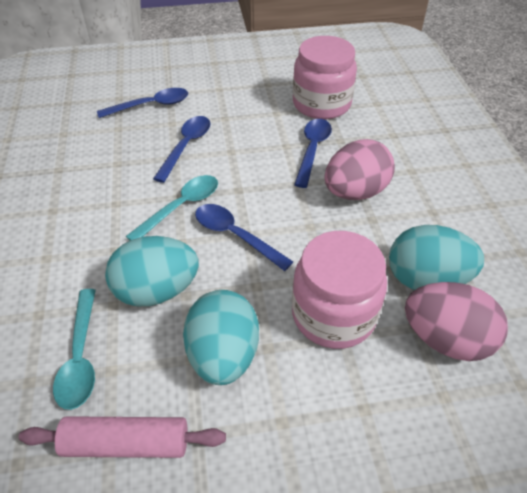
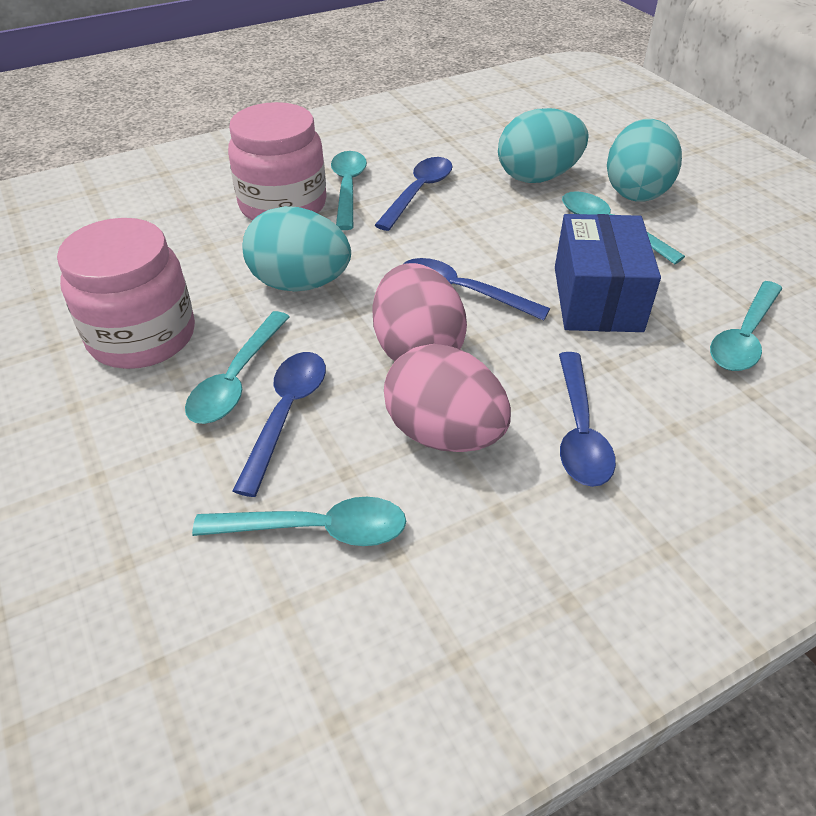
blue box: none = 0 -> [555,214,661,332] = 1
pink rolling pin: [19,416,226,458] = 1 -> none = 0
turquoise spoon: [53,289,96,410] [126,175,218,241] = 2 -> [185,311,290,424] [192,497,406,546] [331,151,367,230] [562,191,685,264] [710,281,782,371] = 5

